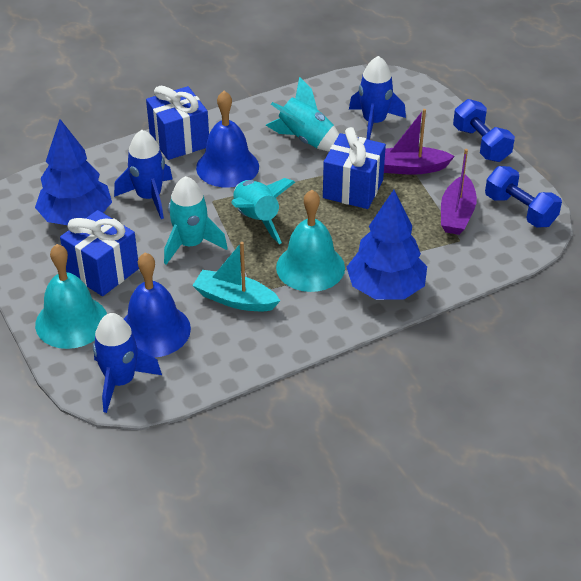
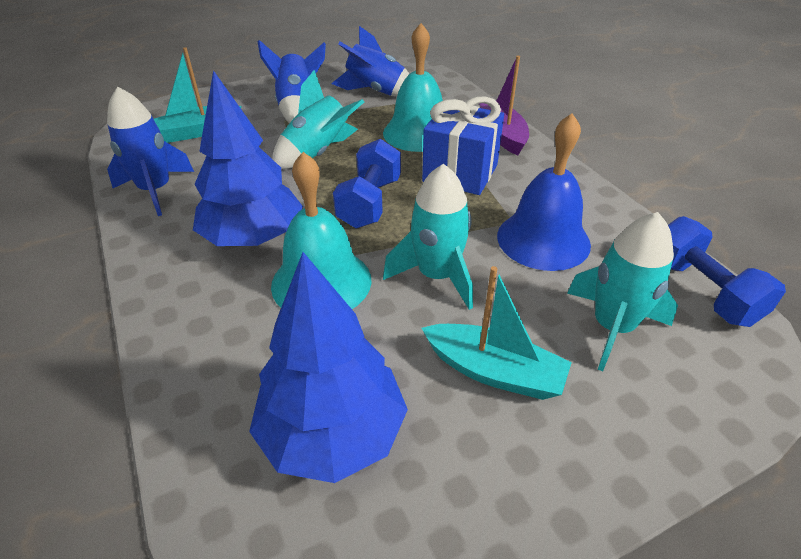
blue bell: [124,253,191,358] [196,91,259,188] = 2 -> [497,113,591,271] = 1
blue gift: [60,210,139,296] [146,86,209,160] [323,127,386,209] = 3 -> [422,96,504,195] = 1
purple boat: [384,109,455,175] [441,149,477,235] = 2 -> [479,56,529,155] = 1
turquoise boat: [192,242,280,311] = 1 -> [154,47,242,143] [422,266,572,400] = 2

